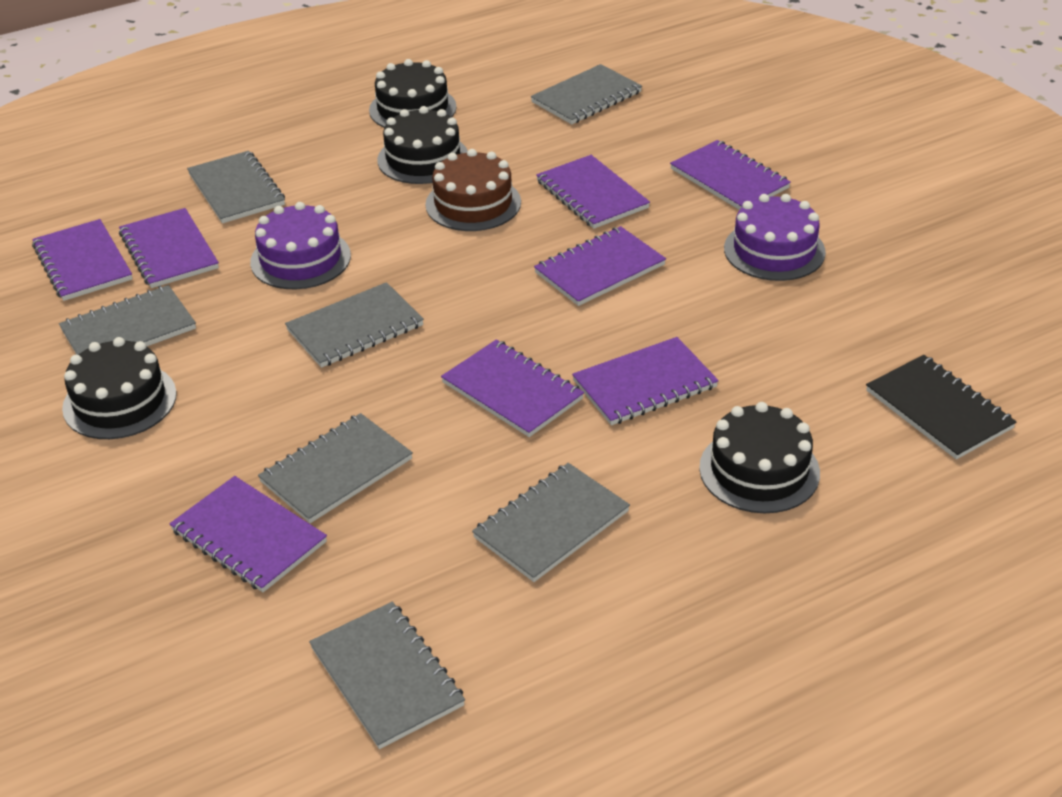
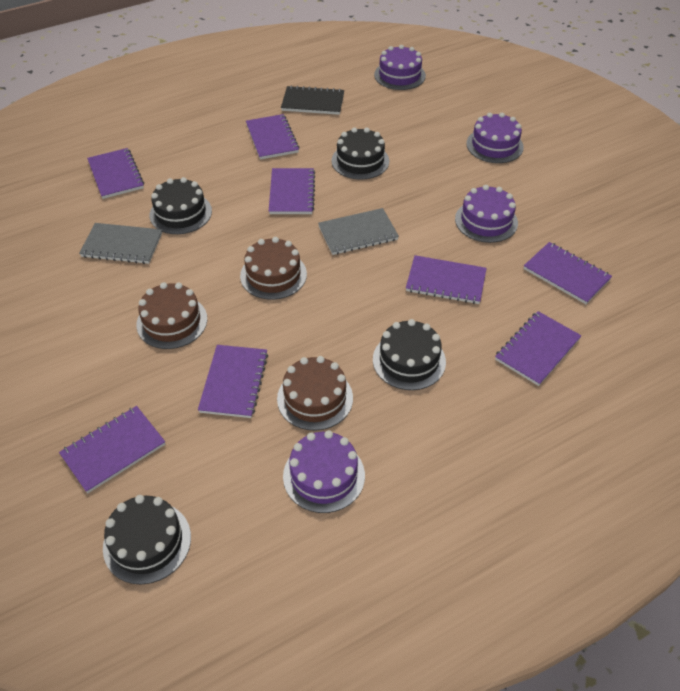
brown cake: [425,149,521,231] = 1 -> [136,282,207,349] [240,237,307,300] [277,356,353,430] = 3
grey notebook: [59,285,196,355] [187,151,285,223] [258,413,413,523] [285,282,424,368] [309,602,465,749] [472,463,630,582] [531,64,642,124] = 7 -> [79,223,162,264] [318,208,399,255] = 2
purple cake: [250,202,351,289] [724,194,826,281] = 2 -> [283,430,365,513] [374,45,426,90] [455,185,518,243] [466,113,524,163] = 4

